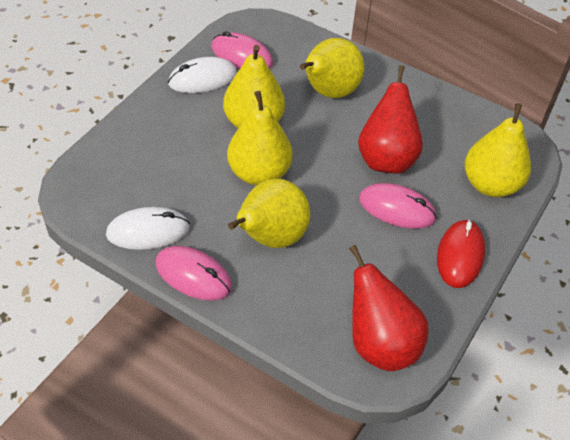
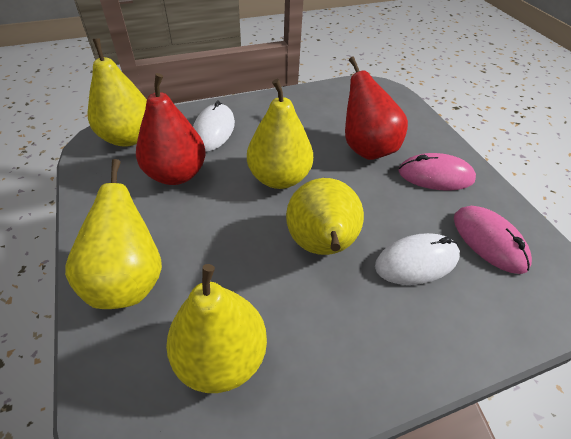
pink mouse: [156,246,232,301] [211,31,273,69] [359,183,437,229] = 3 -> [398,153,476,191] [454,206,532,274] = 2
red mouse: [437,220,485,288] = 1 -> none = 0

